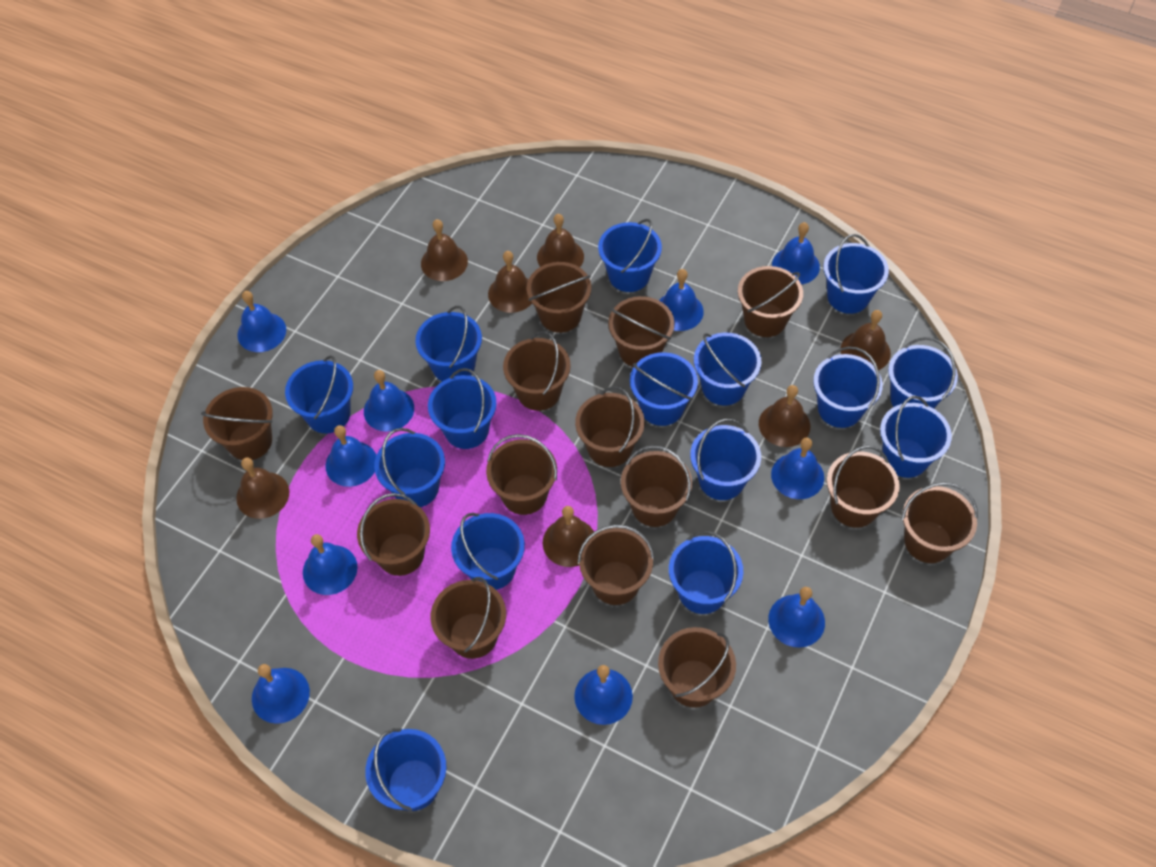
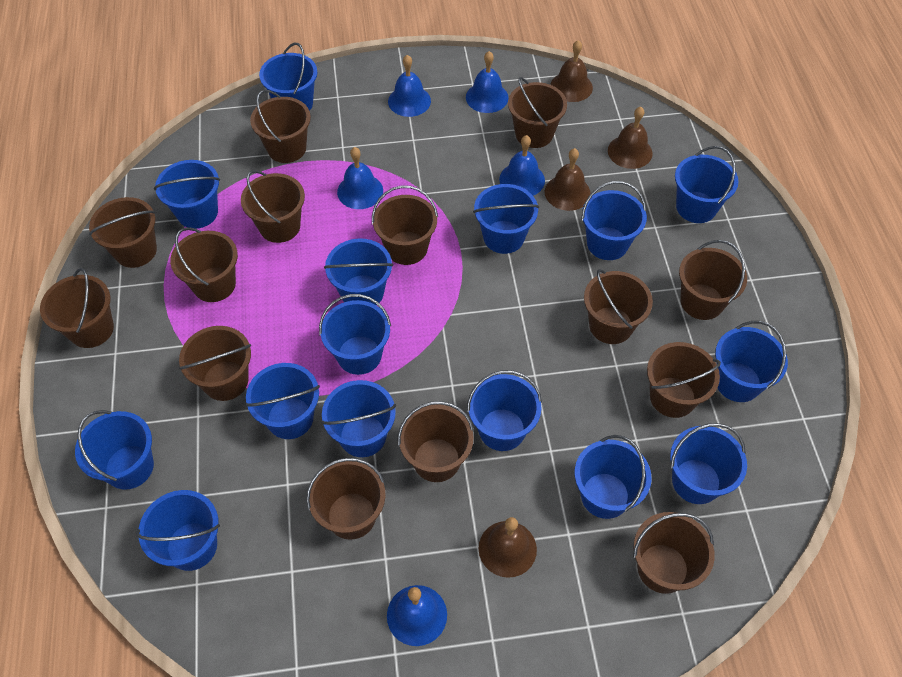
blue bell: [237,291,286,352] [252,664,310,724] [303,534,358,595] [325,425,376,487] [364,370,414,432] [574,665,633,725] [659,269,704,331] [768,587,825,648] [771,438,824,499] [772,222,820,284] = 10 -> [337,147,383,209] [387,585,447,646] [388,55,431,117] [466,51,509,113] [499,135,545,196] = 5
brown bell: [236,458,289,519] [421,219,468,281] [488,251,532,313] [537,214,584,267] [543,506,594,567] [759,385,810,447] [841,310,891,370] = 7 -> [479,517,537,578] [545,148,591,211] [550,40,593,102] [608,107,653,169] = 4

